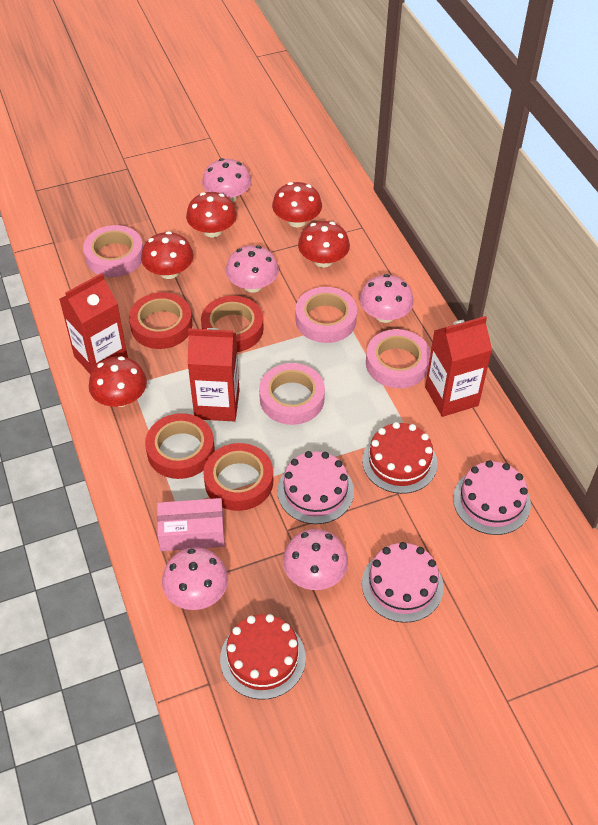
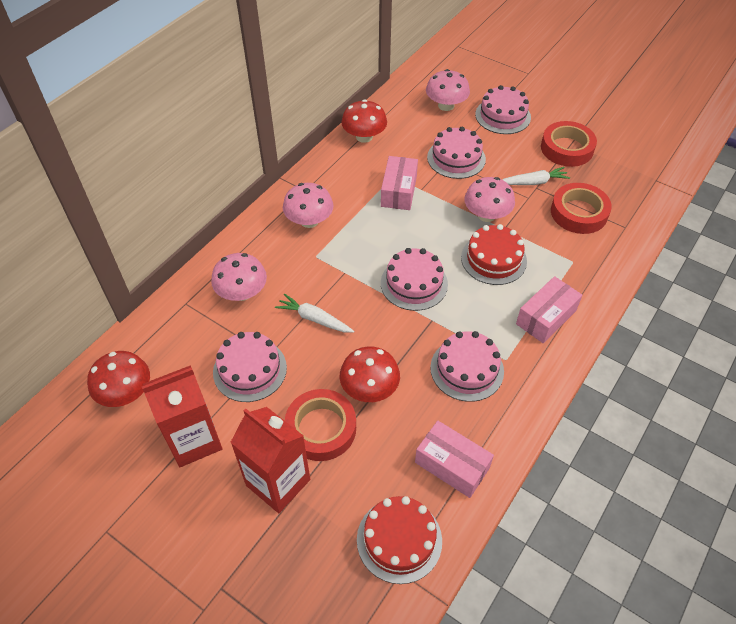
pink box: [157,498,225,551] = 1 -> [381,156,418,210] [415,421,494,498] [516,276,582,343] = 3
pink cake: [277,451,354,524] [362,542,444,623] [453,461,531,535] = 3 -> [213,332,287,402] [381,248,448,311] [427,126,486,179] [430,331,504,402] [475,85,531,134] = 5
pink mushroom: [162,547,228,610] [202,158,251,202] [226,245,279,293] [283,529,348,590] [360,274,414,323] = 5 -> [211,253,267,301] [283,183,334,228] [426,69,470,111] [464,177,515,222] = 4
pink tape: [83,225,143,277] [259,363,325,425] [295,287,357,343] [366,329,431,388] = 4 -> none = 0
red carton: [59,273,128,375] [187,328,240,422] [425,316,492,417] = 3 -> [142,365,222,467] [230,407,310,513] = 2
red mushroom: [89,356,147,407] [141,231,194,279] [186,192,237,238] [272,182,322,227] [298,221,350,267] = 5 -> [87,351,150,407] [340,346,400,402] [341,99,387,143] = 3
red tape: [129,292,193,349] [145,413,215,479] [201,296,264,352] [203,443,273,511] = 4 -> [285,389,356,461] [541,121,597,167] [551,183,612,234] = 3
white carrot: none = 0 -> [275,294,354,333] [502,167,570,185] = 2

